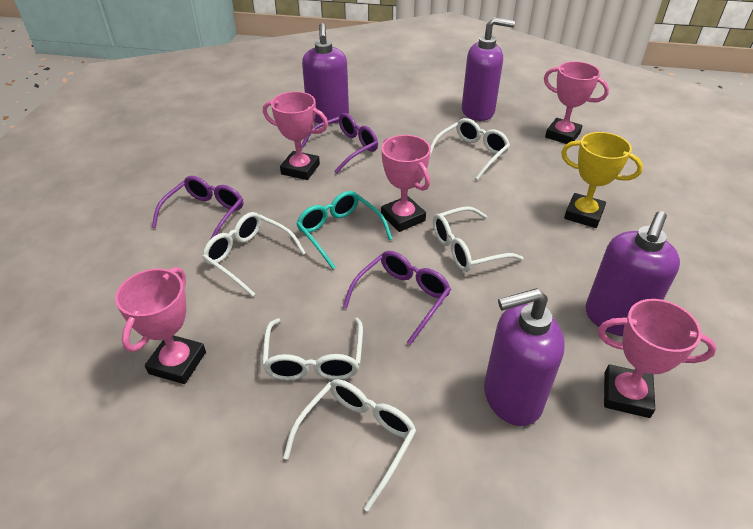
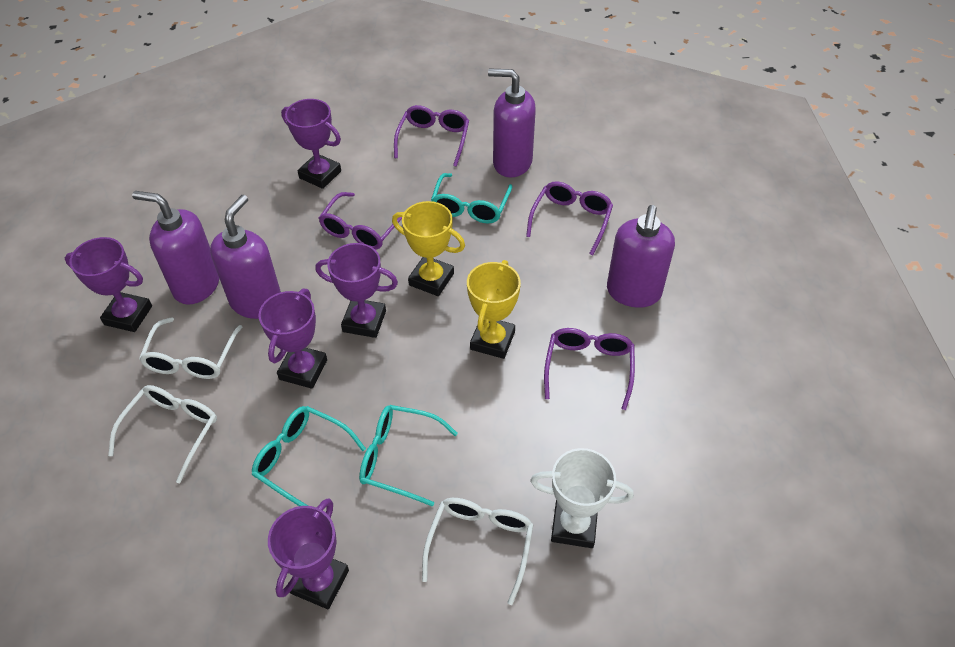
pink trophy: [115,267,206,384] [263,92,328,180] [381,135,431,232] [544,61,609,144] [598,299,717,418] = 5 -> none = 0
purple glasses: [152,176,243,239] [301,113,378,174] [343,251,451,345] = 3 -> [319,192,402,250] [394,105,469,167] [526,181,613,255] [544,328,635,410] = 4
purple trophy: none = 0 -> [65,237,152,332] [258,289,327,389] [268,498,349,609] [281,99,341,189] [315,243,398,338] = 5
turquoise glasses: [296,191,392,269] = 1 -> [252,406,366,506] [359,405,458,507] [431,173,512,224] = 3
white glasses: [202,212,305,297] [262,318,363,380] [283,379,417,511] [430,118,510,180] [433,206,523,272] = 5 -> [108,385,217,483] [139,317,242,379] [422,498,533,605] = 3
white trophy: none = 0 -> [530,448,634,548] = 1
yellow trophy: [561,132,643,228] = 1 -> [392,201,465,296] [467,260,521,359] = 2

